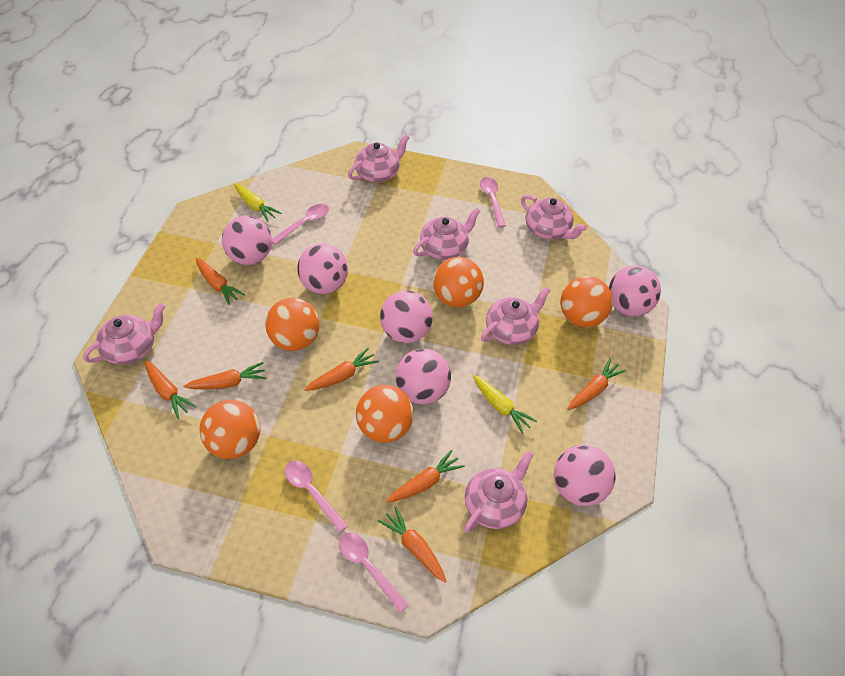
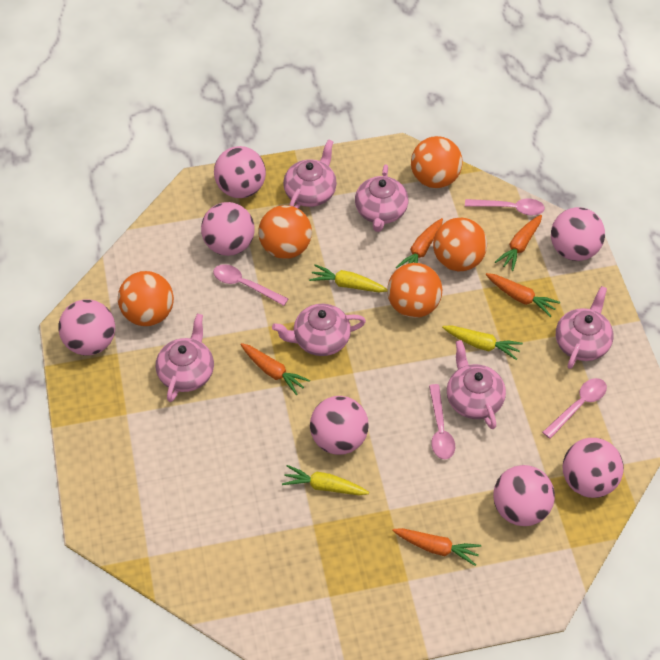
orange carrot: [145,360,197,419] [184,362,266,390] [195,258,245,305] [304,348,379,391] [378,507,446,582] [386,450,465,503] [568,358,626,410] = 7 -> [240,343,310,395] [392,528,481,566] [396,218,443,268] [486,273,560,317] [495,215,542,271] = 5
pink ball: [222,216,272,265] [297,244,348,294] [380,291,433,343] [395,349,451,404] [554,445,616,506] [609,266,661,316] = 6 -> [58,299,115,355] [201,202,255,256] [214,146,266,198] [310,396,369,455] [493,465,555,526] [551,207,605,261] [562,438,624,498] = 7
yellow carrot: [234,183,282,222] [473,375,537,434] = 2 -> [282,465,369,495] [309,264,387,292] [442,325,523,360] = 3

